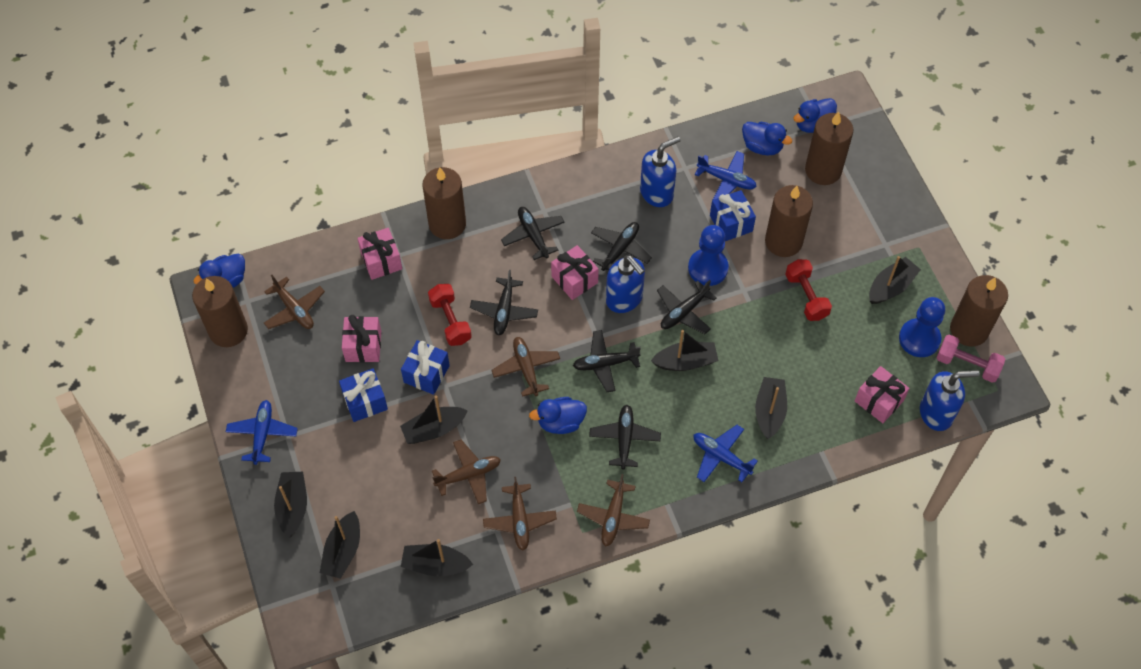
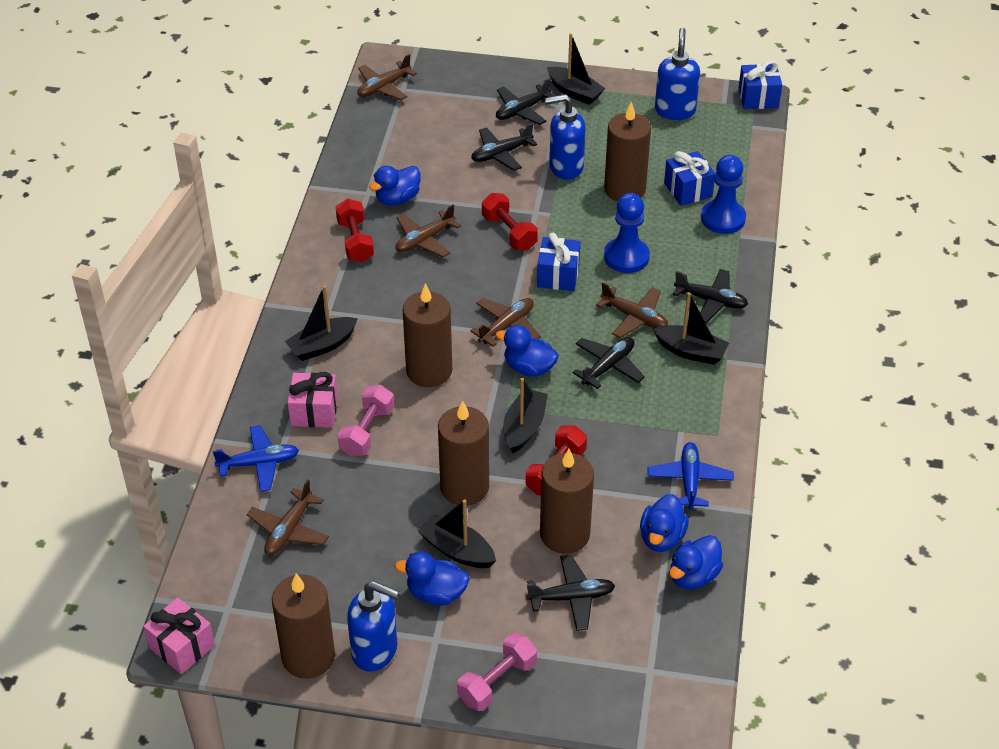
black boat: [274,472,307,538] [320,511,360,579] [400,395,468,444] [401,539,473,576] [651,330,719,371] [755,377,787,439] [869,256,921,304] = 7 -> [285,285,358,361] [418,500,496,568] [503,378,548,453] [547,33,605,105] [653,292,729,365] = 5
black plane: [470,270,538,335] [501,207,565,260] [573,330,641,392] [589,405,661,470] [591,222,652,271] [657,280,717,334] = 6 -> [471,123,537,171] [496,78,554,125] [526,555,615,631] [572,337,645,389] [673,269,748,323] = 5
blue duck: [194,254,245,288] [529,397,587,434] [742,122,792,155] [793,98,837,133] = 4 -> [369,166,421,205] [394,552,470,606] [496,325,559,377] [640,494,689,552] [669,535,723,589] = 5
blue plane: [226,400,298,465] [693,425,758,482] [695,151,757,200] = 3 -> [213,425,299,492] [647,442,734,510] = 2
pink dumbbell: [937,335,1005,383] = 1 -> [338,385,394,457] [457,633,537,711] = 2
pink gift: [342,315,381,362] [357,228,402,280] [551,245,599,300] [855,366,910,423] = 4 -> [143,597,215,674] [287,372,338,428] = 2
red dumbbell: [428,284,472,346] [785,259,832,321] = 2 -> [335,199,374,262] [482,193,538,251] [526,425,587,495] = 3

